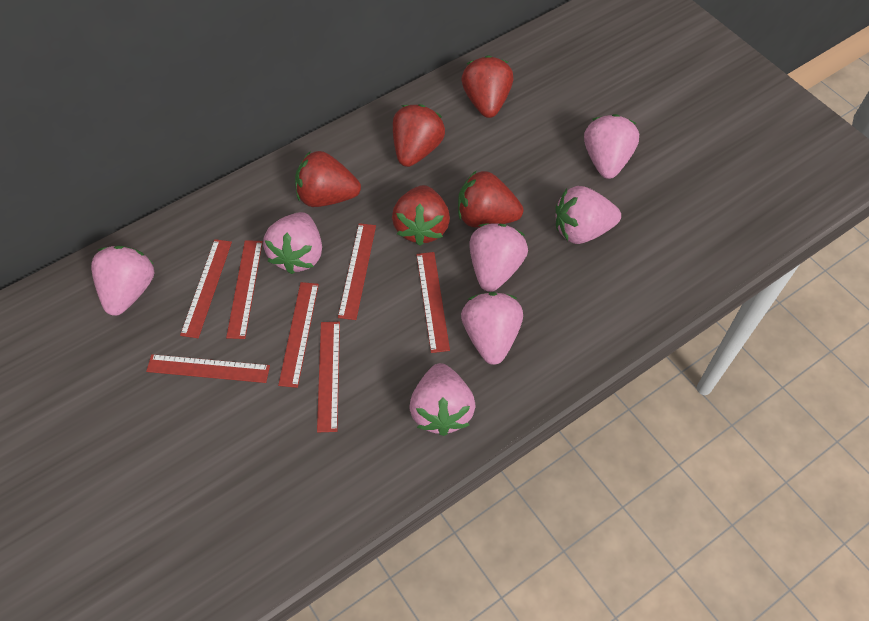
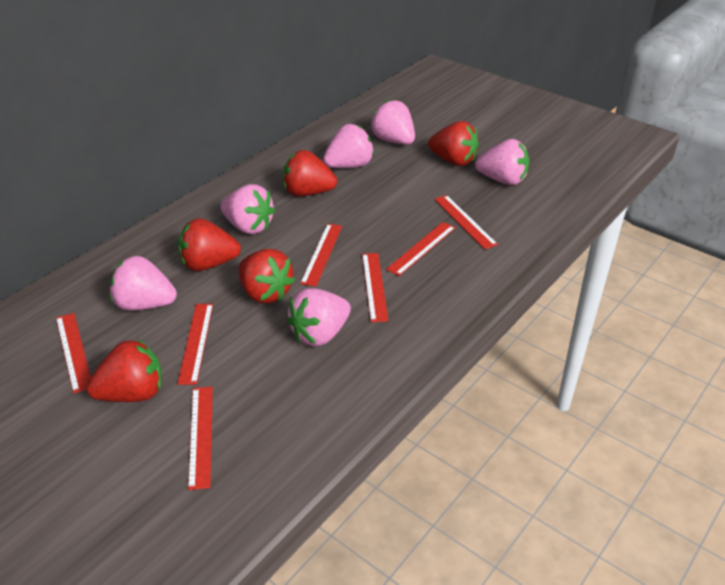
pink strawberry: [91,246,155,316] [263,212,322,274] [410,363,476,436] [461,292,523,365] [469,223,528,292] [555,186,621,244] [584,114,639,179] = 7 -> [110,256,177,311] [221,184,275,234] [287,288,351,346] [323,124,374,168] [370,100,415,145] [475,139,529,185] = 6

